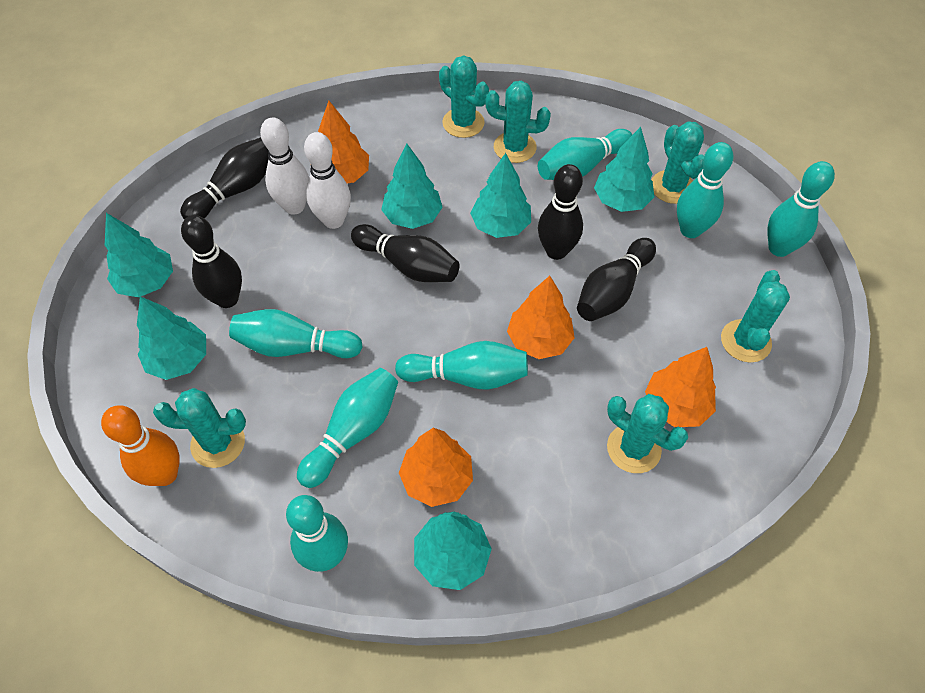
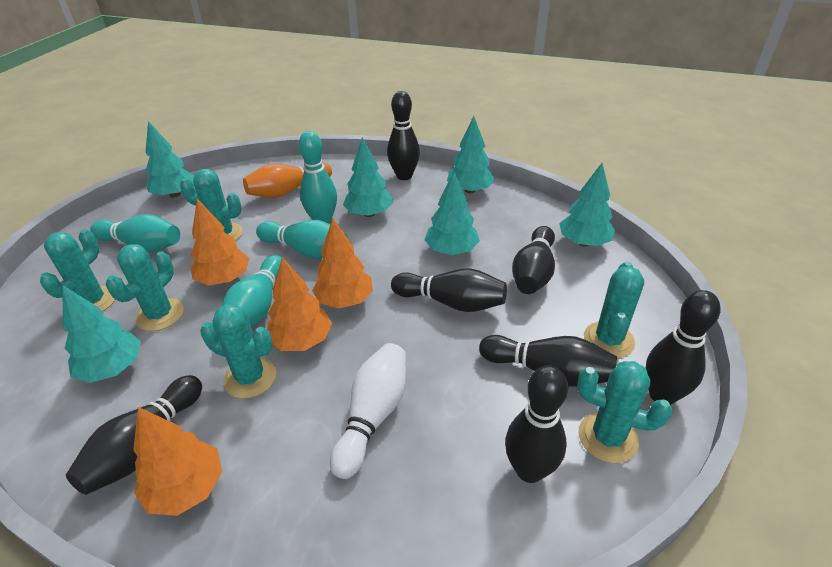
black bowling pin: [180,137,268,220] [181,215,242,308] [351,224,460,282] [538,164,583,260] [577,238,656,321] = 5 -> [66,375,202,495] [387,91,420,180] [391,269,507,312] [479,335,617,387] [505,365,568,483] [512,226,555,294] [646,290,721,405] = 7
turquoise bowling pin: [229,309,362,358] [286,495,348,572] [297,368,398,488] [395,341,528,390] [538,129,632,180] [677,142,733,238] [768,161,835,257] = 7 -> [90,214,180,252] [222,255,282,327] [256,220,348,259] [299,131,337,224] = 4
white bowling pin: [260,118,309,215] [304,132,351,229] = 2 -> [330,343,406,479] = 1

